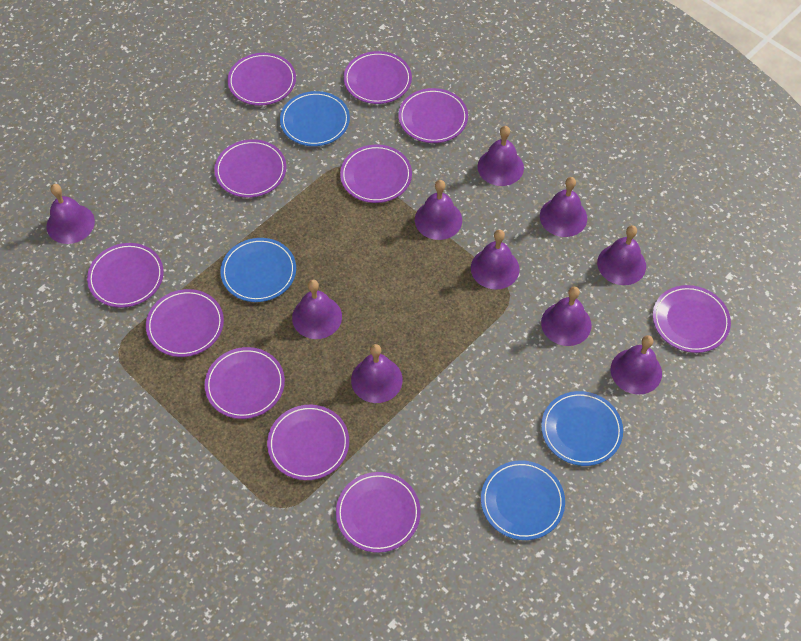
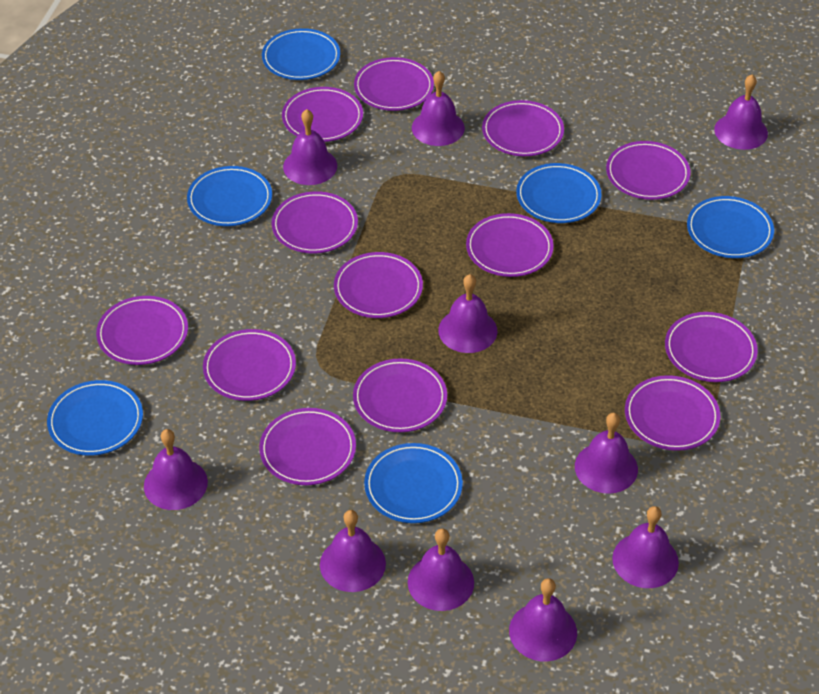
blue plate: [221,238,296,302] [280,91,350,146] [481,460,565,540] [541,391,623,466] = 4 -> [47,380,143,456] [187,166,272,226] [262,28,340,80] [364,443,463,523] [516,163,602,223] [687,196,774,258] = 6
purple plate: [87,243,164,308] [146,289,224,357] [205,347,285,419] [214,139,286,198] [228,53,296,106] [267,405,349,480] [336,472,421,553] [340,144,412,203] [344,51,412,104] [398,88,468,143] [653,285,731,353] = 11 -> [96,296,188,365] [203,329,296,401] [259,408,356,485] [272,191,358,253] [282,87,363,142] [334,252,423,318] [353,358,447,432] [354,57,434,111] [466,213,554,277] [482,100,564,156] [606,141,690,200] [625,375,720,451] [665,312,758,382] = 13

